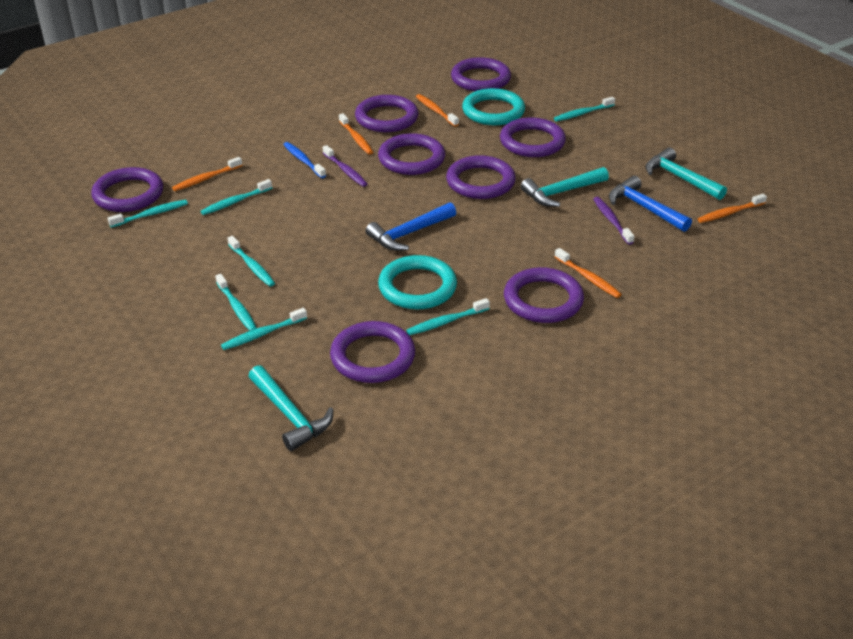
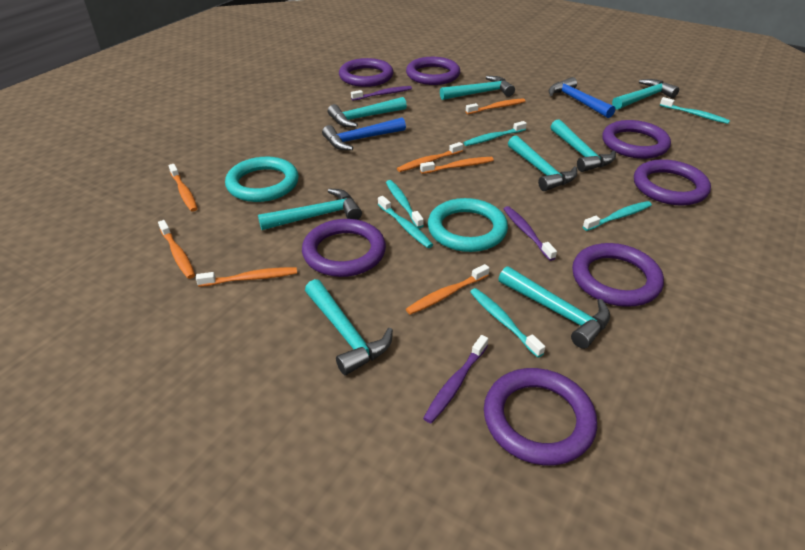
blue toothbrush: [283,142,326,178] = 1 -> none = 0
orange toothbrush: [172,157,243,191] [339,113,373,155] [416,94,459,127] [555,248,622,298] [698,194,767,223] = 5 -> [158,220,195,279] [169,164,198,212] [196,267,297,287] [397,142,463,172] [406,264,489,315] [420,157,494,174] [466,98,525,114] = 7
purple ring: [91,167,163,212] [330,321,415,383] [355,95,418,132] [378,133,445,175] [446,155,516,199] [451,57,511,91] [500,117,566,157] [504,267,584,323] = 8 -> [302,219,386,277] [339,58,393,87] [406,57,460,85] [484,368,597,465] [572,243,664,307] [602,120,671,159] [634,159,711,206] = 7
purple toothbrush: [323,145,367,187] [593,197,634,245] = 2 -> [351,86,412,101] [423,335,488,423] [504,206,557,261] = 3
turquoise hammer: [248,365,334,451] [520,167,609,207] [645,147,727,200] = 3 -> [258,189,362,230] [305,279,393,375] [328,97,407,127] [440,76,515,100] [498,266,610,349] [508,135,577,191] [551,119,616,172] [612,79,679,110] = 8
turquoise toothbrush: [108,200,188,228] [201,179,272,215] [216,274,257,331] [221,308,307,350] [227,236,275,287] [406,298,490,335] [554,97,615,121] = 7 -> [378,196,433,248] [386,180,424,228] [464,121,527,146] [470,288,545,358] [583,201,652,231] [660,97,730,124] = 6

